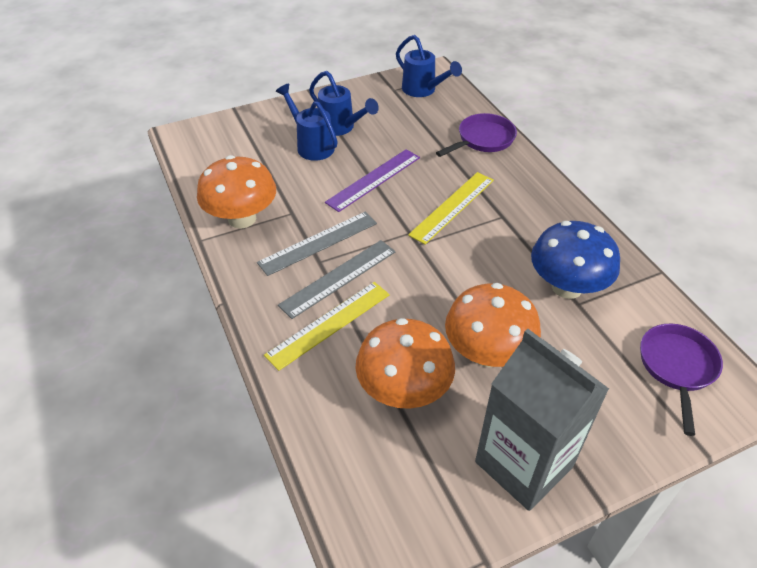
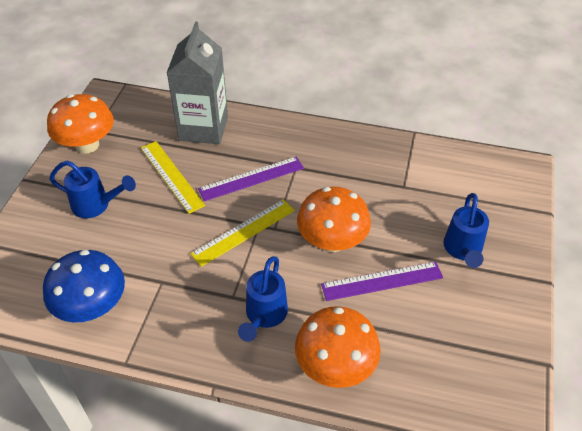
grey ruler: [257,212,377,276] [278,240,396,319] = 2 -> none = 0
purple pan: [436,113,517,157] [640,324,723,436] = 2 -> none = 0
purple ruler: [325,149,420,212] = 1 -> [198,156,304,201] [321,262,443,301] = 2

